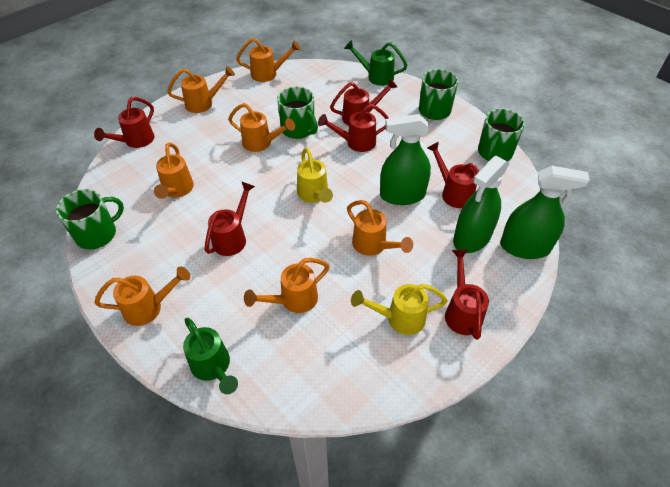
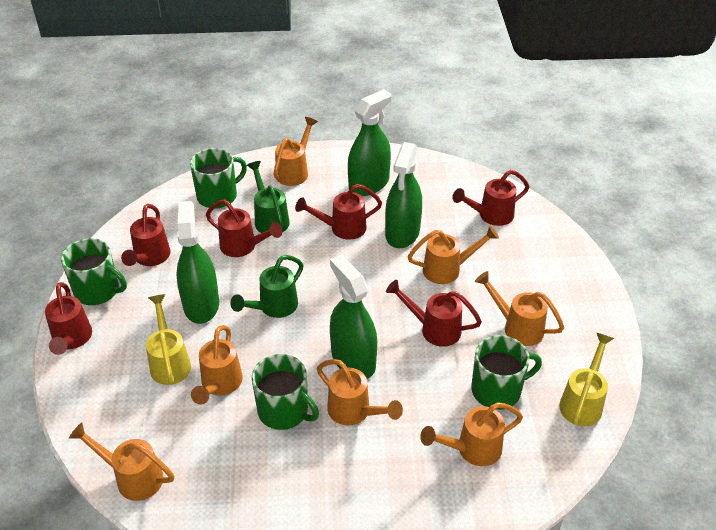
green spray bottle: [380,114,431,205] [453,156,509,253] [500,166,590,259] = 3 -> [176,201,219,324] [330,255,377,379] [348,89,391,196] [385,142,422,248] = 4

